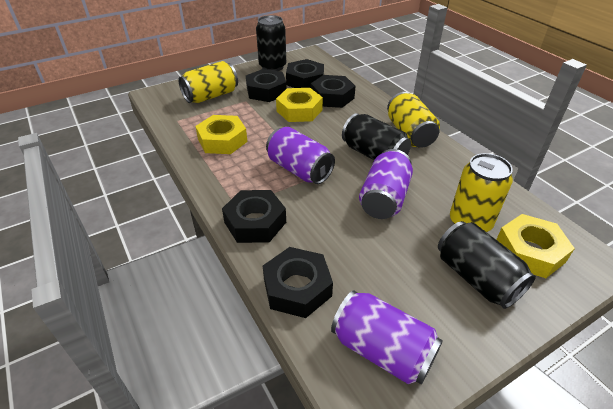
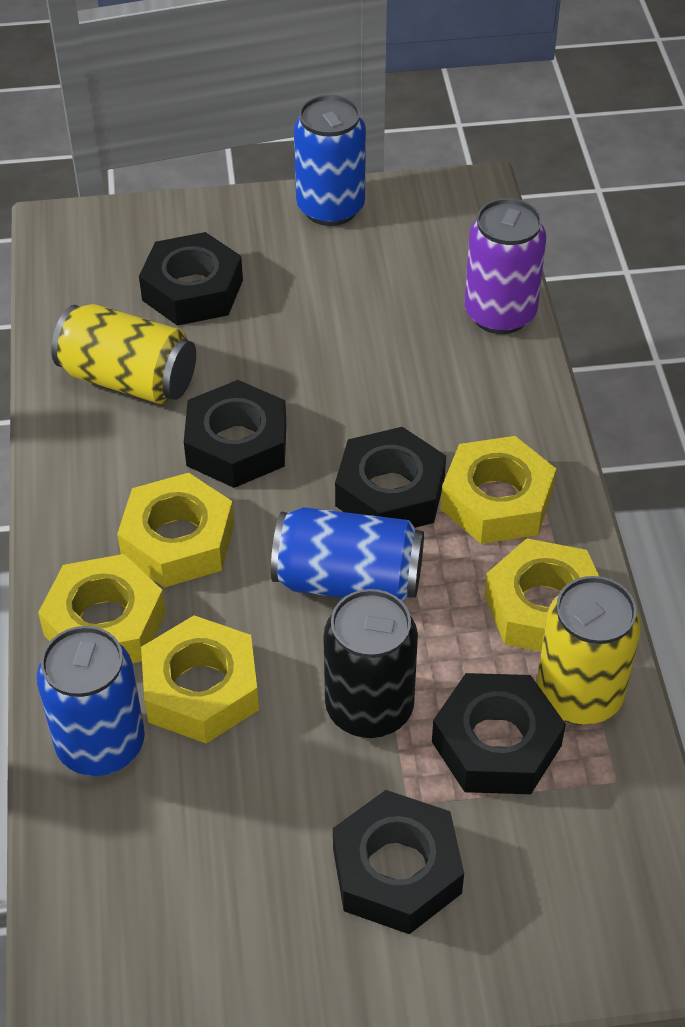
black can: [256,15,286,71] [342,113,411,160] [438,221,536,309] = 3 -> [323,589,418,738] = 1
blue can: none = 0 -> [37,626,145,776] [271,507,424,602] [294,95,366,226] = 3
purple can: [266,127,335,184] [331,290,443,384] [359,149,413,219] = 3 -> [465,198,546,334] = 1
yellow can: [179,61,238,103] [387,92,440,148] [450,153,513,232] = 3 -> [51,304,196,404] [537,576,641,725] = 2
yellow nut: [195,115,247,154] [276,88,323,122] [496,214,575,278] = 3 -> [38,554,166,663] [117,473,234,588] [141,615,259,744] [441,436,556,544] [484,538,599,652] = 5

